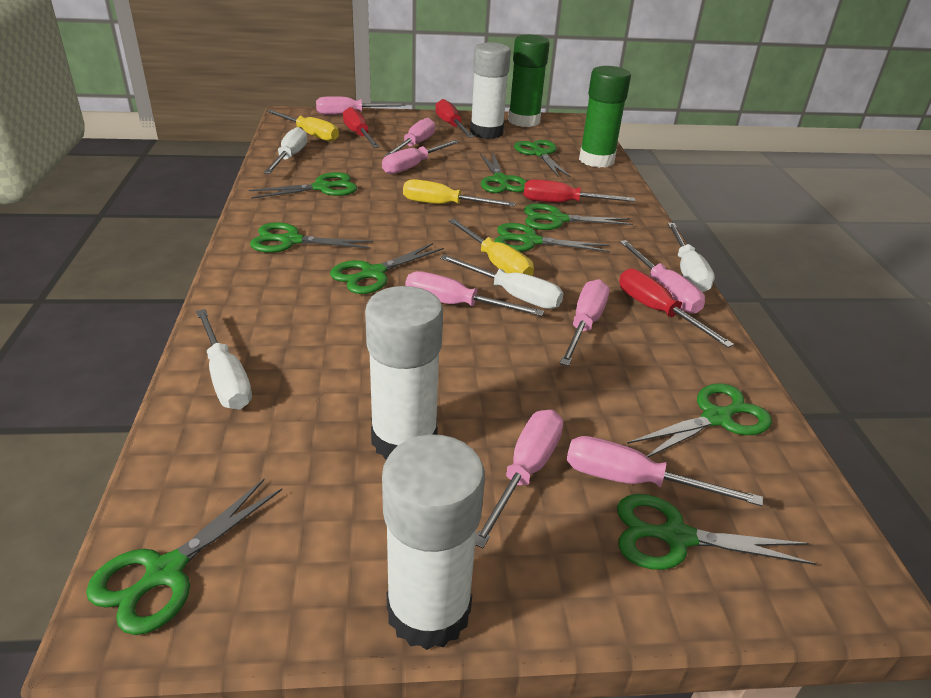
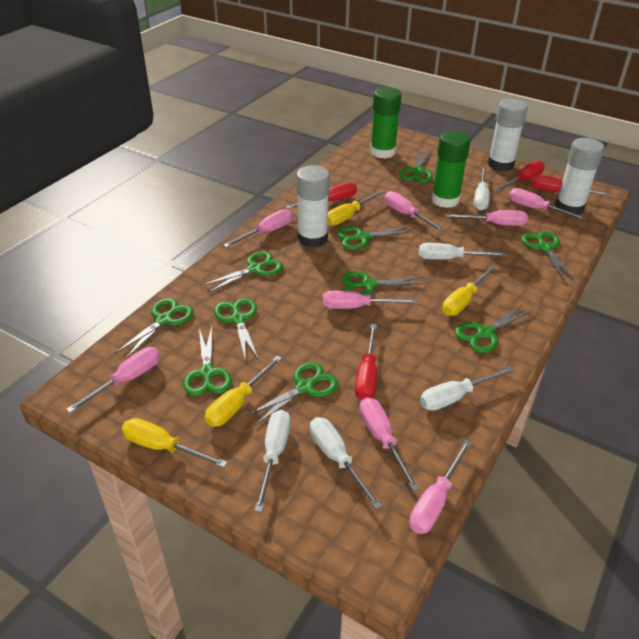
white screwdriver: [196,309,252,410] [264,127,307,174] [440,255,564,309] [667,223,715,292] = 4 -> [254,410,291,512] [310,417,382,509] [419,243,506,260] [420,366,513,411] [474,167,490,211] = 5
yellow screwdriver: [267,110,339,142] [403,179,516,207] [449,219,534,276] = 3 -> [121,418,228,468] [205,355,282,427] [328,190,384,226] [442,265,496,316] = 4

